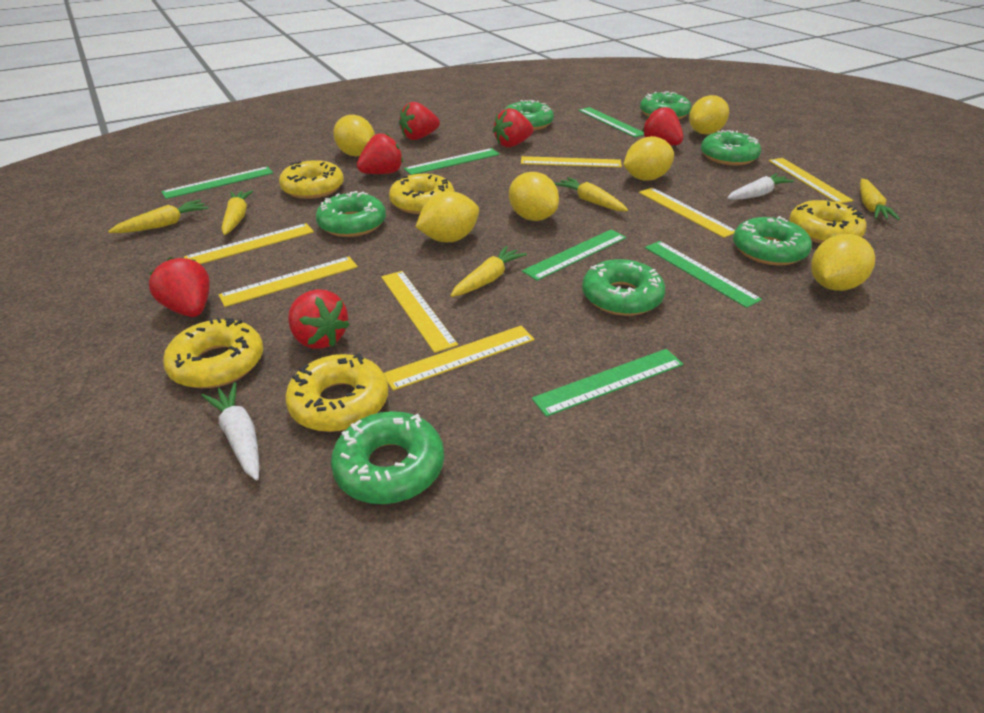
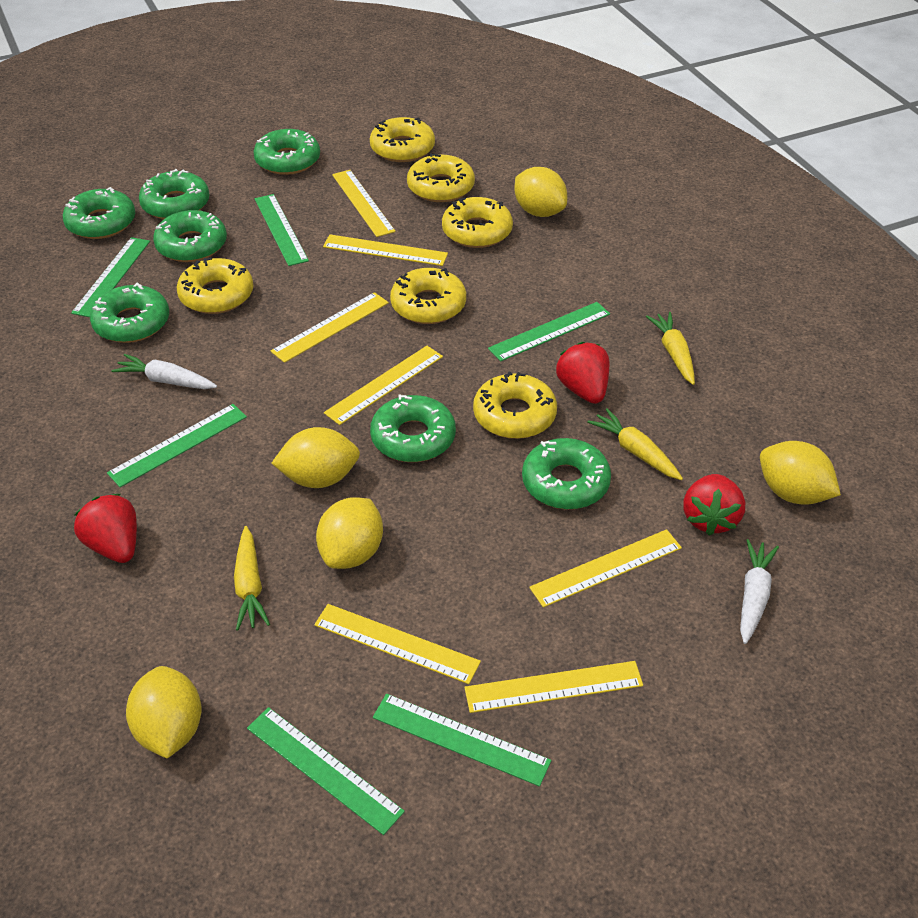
red strawberry: [149,257,210,317] [288,289,350,349] [357,133,403,174] [399,102,440,140] [493,108,534,147] [642,106,683,145] = 6 -> [74,494,137,563] [556,342,609,404] [683,474,745,535] = 3
yellow carrot: [108,200,209,233] [222,190,253,235] [450,246,527,297] [554,177,628,211] [860,179,900,220] = 5 -> [234,526,270,631] [587,408,683,480] [646,312,695,385] = 3
yellow donut: [163,318,263,388] [279,160,344,199] [285,353,388,432] [389,174,454,214] [789,200,867,244] = 5 -> [176,258,253,314] [370,117,435,162] [390,268,466,324] [407,153,475,202] [442,197,513,248] [473,372,557,439] = 6
yellow lemon: [333,115,375,156] [415,192,479,242] [509,172,559,221] [623,136,674,181] [689,95,729,135] [811,234,875,291] = 6 -> [126,666,201,758] [272,427,360,488] [316,497,383,569] [515,167,567,217] [760,441,841,505] = 5

